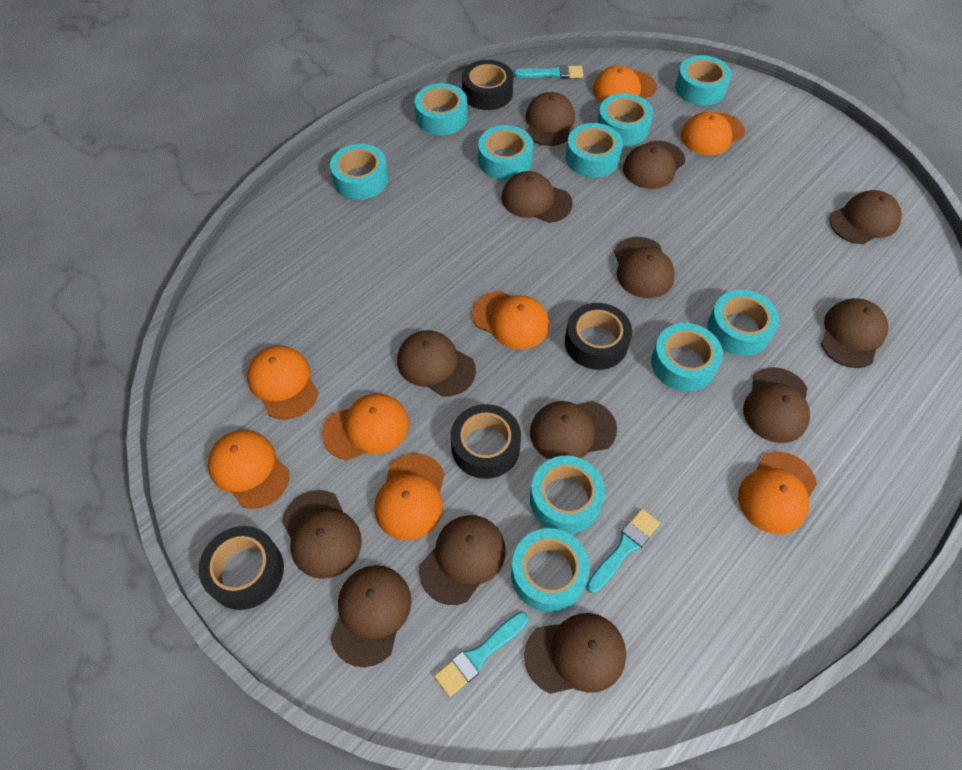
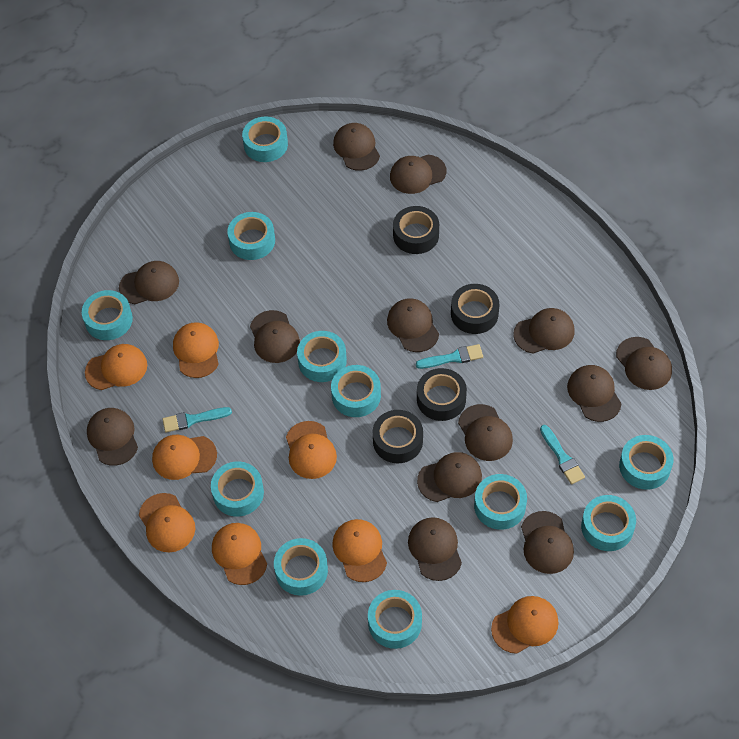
turquoise tape: [330,144,389,200] [415,83,468,135] [478,125,533,180] [511,528,590,612] [530,456,605,534] [566,123,623,178] [598,93,653,146] [651,323,723,392] [675,55,732,105] [708,290,779,356] = 10 -> [82,290,133,340] [211,462,264,517] [227,212,275,260] [242,117,288,162] [274,538,328,596] [297,331,347,382] [331,365,381,417] [368,590,422,649] [474,474,527,530] [581,495,636,551] [619,435,674,490] = 11

